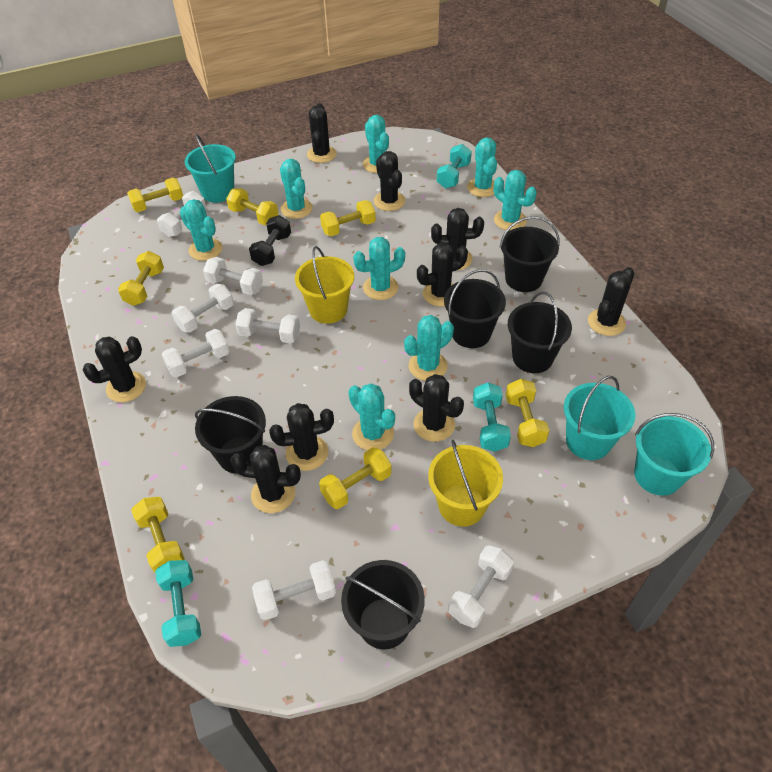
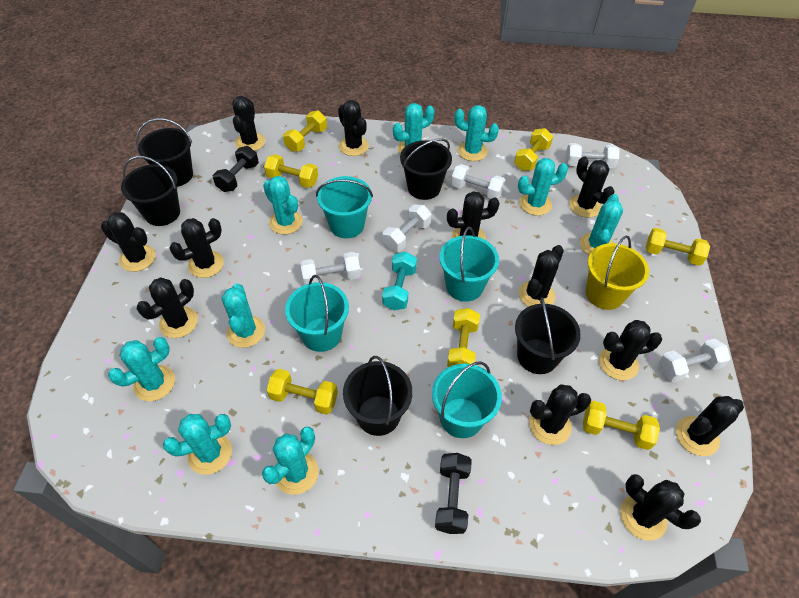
black cactus: [83,336,146,402] [230,445,301,513] [269,403,334,471] [307,103,336,163] [374,151,405,211] [409,374,464,442] [417,243,468,306] [431,208,484,270] [588,267,634,336] = 9 -> [101,212,156,272] [137,277,198,338] [169,218,224,278] [232,96,265,151] [338,100,369,156] [447,191,500,240] [519,245,564,307] [529,384,591,445] [569,156,615,218] [599,320,662,380] [620,474,701,541] [676,396,744,456] = 12
black dumbbell: [249,215,291,266] = 1 -> [213,146,259,192] [435,453,472,534] = 2
turquoise bucket: [185,134,236,203] [564,376,636,460] [634,413,714,496] = 3 -> [285,275,349,352] [316,176,373,238] [432,361,502,438] [439,227,499,302] = 4
turquoise cactus: [180,199,222,261] [280,159,313,219] [348,383,395,450] [353,237,405,300] [363,115,389,173] [404,315,454,381] [467,137,497,197] [494,170,537,231] = 8 -> [108,337,175,401] [163,414,232,475] [222,283,265,348] [262,427,318,495] [263,176,303,235] [393,103,435,154] [454,105,499,161] [518,158,568,216] [580,194,623,255] = 9
turquoise dumbbell: [155,560,201,647] [437,144,472,188] [473,382,511,452] = 3 -> [382,252,417,310] = 1
white dumbbell: [157,191,206,237] [162,329,230,378] [172,284,234,333] [203,257,263,295] [235,308,300,344] [252,560,336,620] [448,545,514,628] = 7 -> [300,252,361,285] [383,204,432,252] [451,164,505,199] [565,143,619,168] [659,339,731,383] = 5
yellow bucket: [295,246,354,324] [428,440,503,527] = 2 -> [586,236,649,310] = 1

